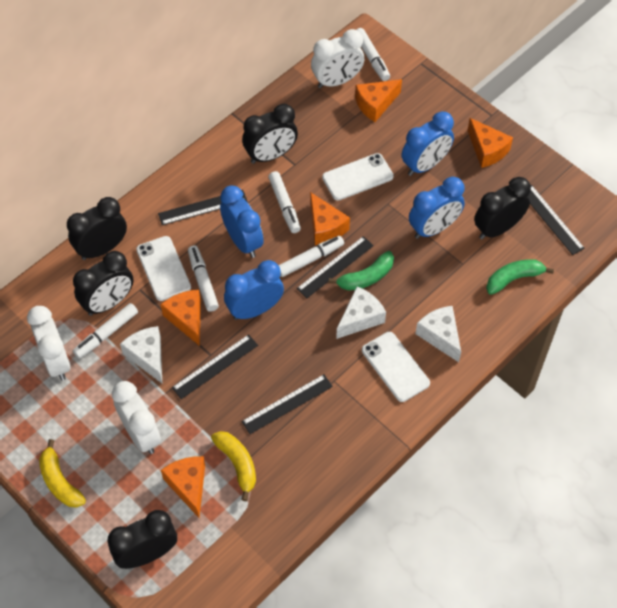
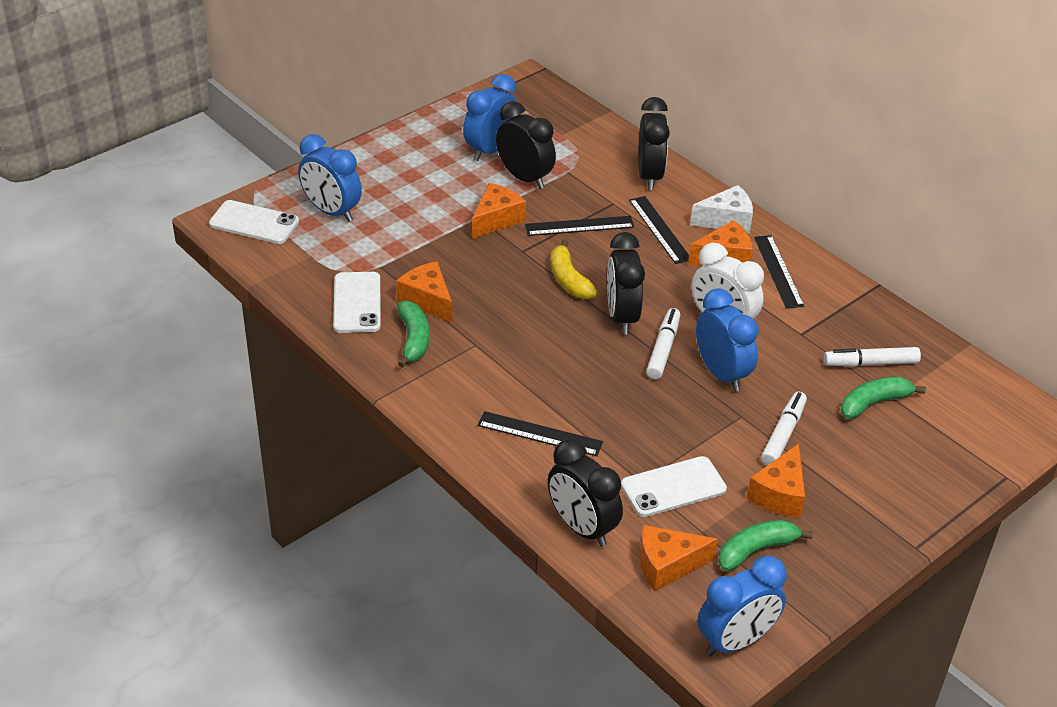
black clock: [67,197,127,260] [73,251,134,316] [107,510,177,569] [242,104,298,164] [474,177,531,240] = 5 -> [496,101,556,189] [548,439,623,547] [607,232,645,334] [638,97,670,190] = 4
black ruler: [158,190,247,225] [172,334,258,399] [241,374,333,434] [297,236,374,298] [528,185,585,255] = 5 -> [477,411,603,456] [525,216,634,236] [629,196,689,264] [754,235,804,308] = 4
green banana: [329,251,394,291] [486,259,554,295] = 2 -> [397,300,429,368] [718,520,813,571] [841,377,926,419] = 3
white cheese: [120,326,162,383] [336,286,386,339] [415,306,461,362] = 3 -> [690,185,753,233] = 1
white clock: [27,306,70,381] [112,381,161,454] [311,29,364,88] = 3 -> [691,243,764,319] = 1
white marker: [73,303,138,358] [188,245,219,312] [268,171,301,233] [279,236,344,277] [356,28,390,81] = 5 -> [646,308,680,379] [761,391,807,465] [824,347,921,367] = 3
yellow banana: [39,439,86,508] [211,431,256,501] = 2 -> [551,239,598,299] = 1

